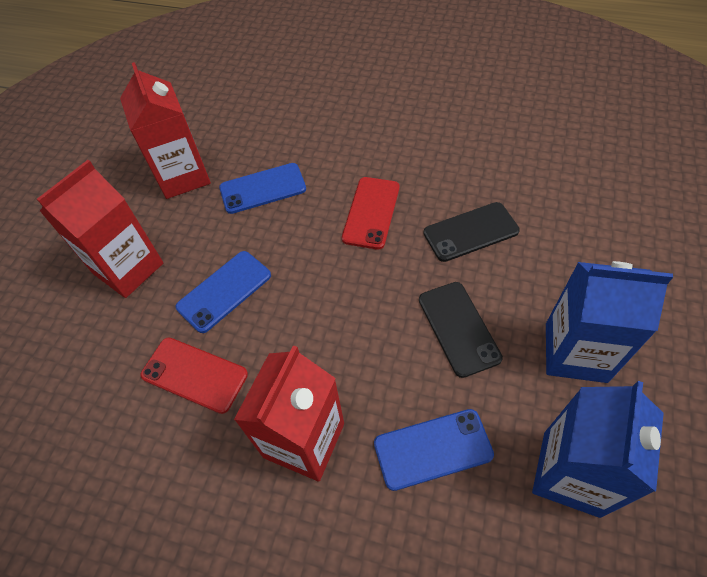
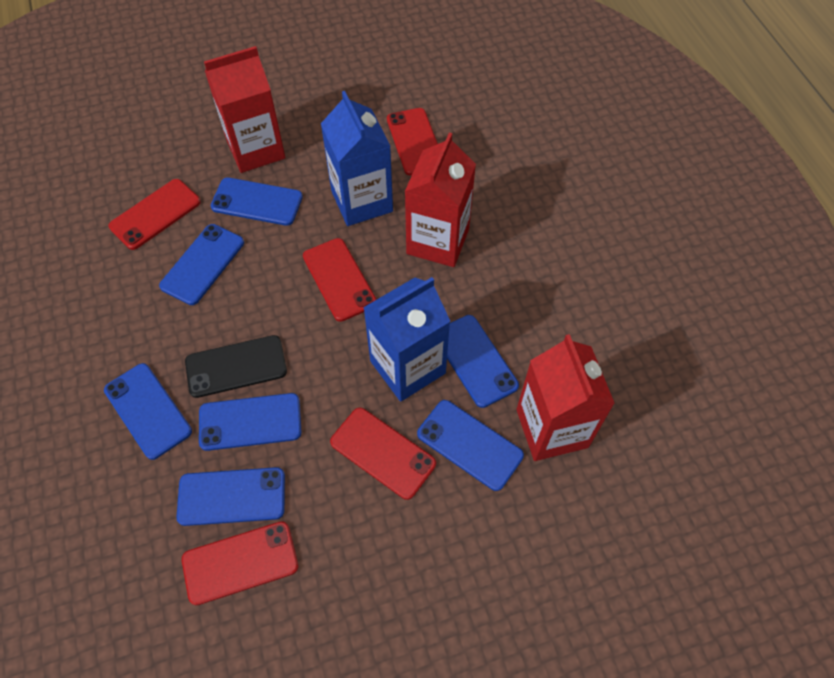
black phone: [419,282,503,378] [423,202,520,262] = 2 -> [185,335,287,398] = 1
blue phone: [176,251,271,333] [219,163,306,214] [374,409,494,491] = 3 -> [104,363,192,460] [159,224,244,305] [176,467,285,526] [199,393,302,451] [211,177,303,226] [417,400,524,491] [447,315,519,408] = 7
red phone: [141,338,248,414] [342,177,400,250] = 2 -> [109,179,201,250] [182,521,299,605] [303,238,376,322] [330,408,436,500] [387,108,438,176] = 5

